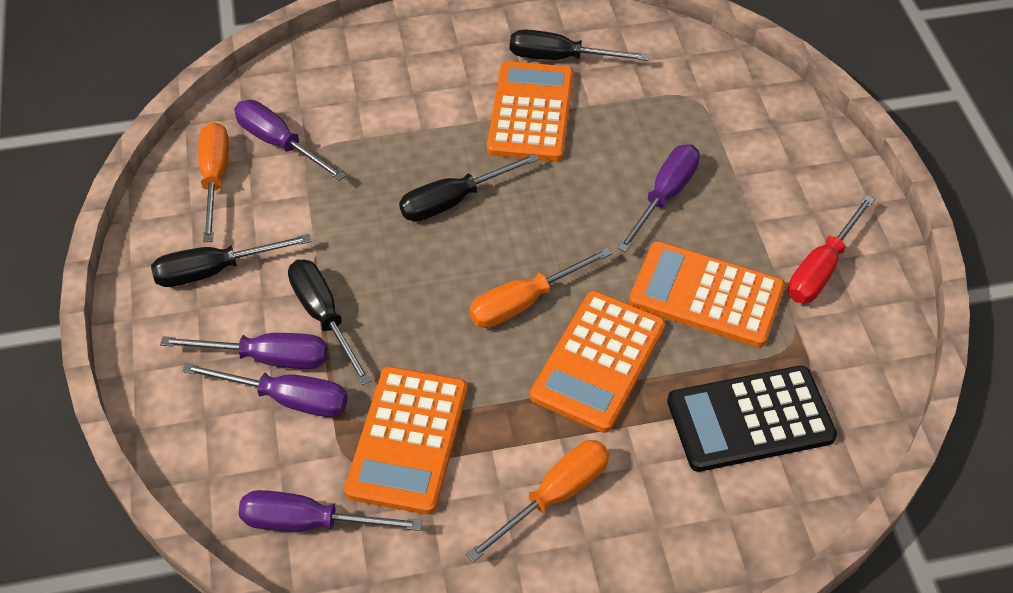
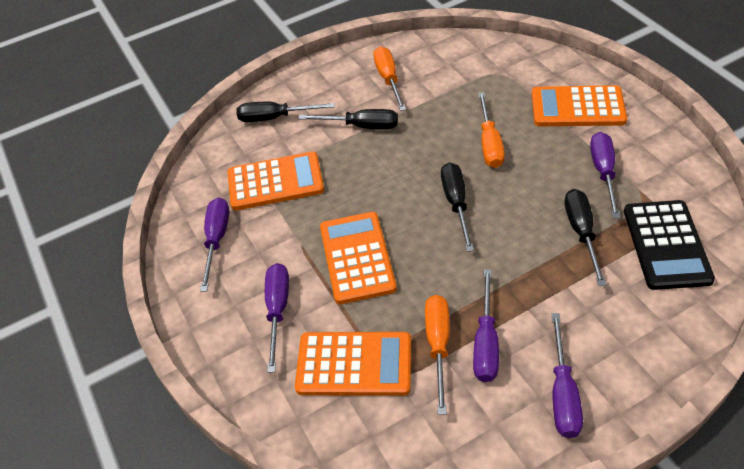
red screwdriver: [788,195,875,303] = 1 -> none = 0

